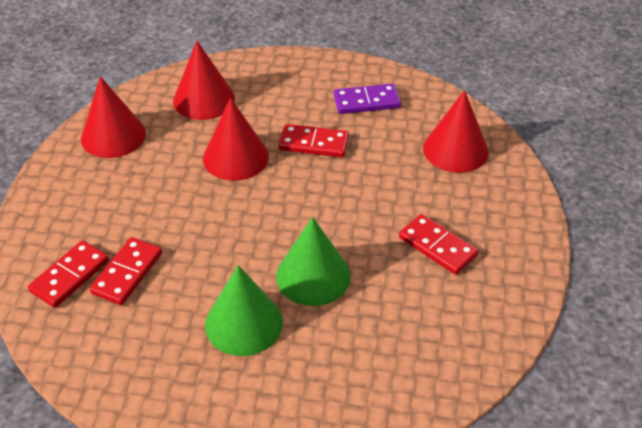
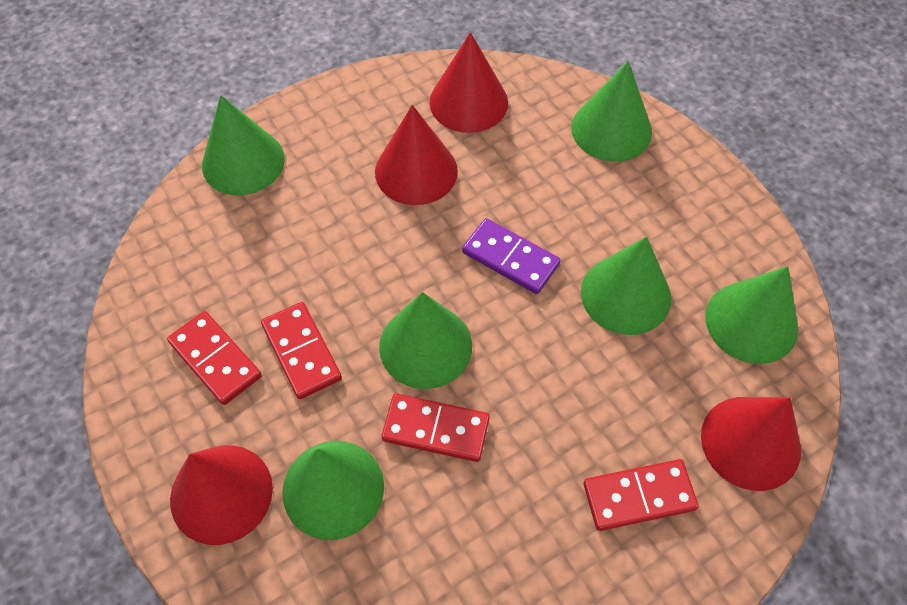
green cone: [205,265,283,356] [276,217,350,306] = 2 -> [202,95,285,195] [282,441,384,540] [379,292,472,389] [571,61,652,162] [581,237,671,335] [705,266,798,364] = 6

